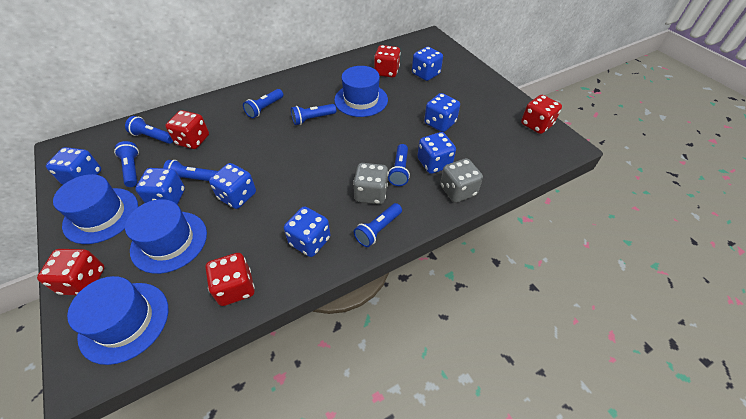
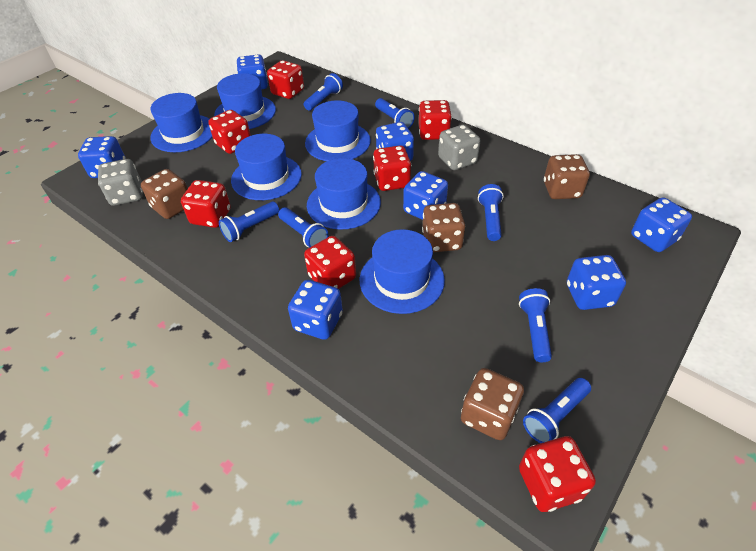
blue hat: [53,174,138,244] [67,276,168,365] [125,199,207,274] [334,66,388,117] = 4 -> [150,93,212,152] [214,73,276,129] [231,134,302,200] [305,100,371,161] [307,158,381,230] [360,229,445,314] = 6
brown dice: none = 0 -> [141,169,188,219] [422,203,465,252] [461,368,524,440] [544,154,590,199] = 4
red dice: [37,249,104,295] [165,110,209,149] [205,253,255,306] [374,45,401,77] [521,95,562,134] = 5 -> [181,180,231,228] [208,110,251,154] [267,60,304,99] [304,236,356,289] [373,145,411,191] [419,100,452,140] [519,436,596,512] = 7

